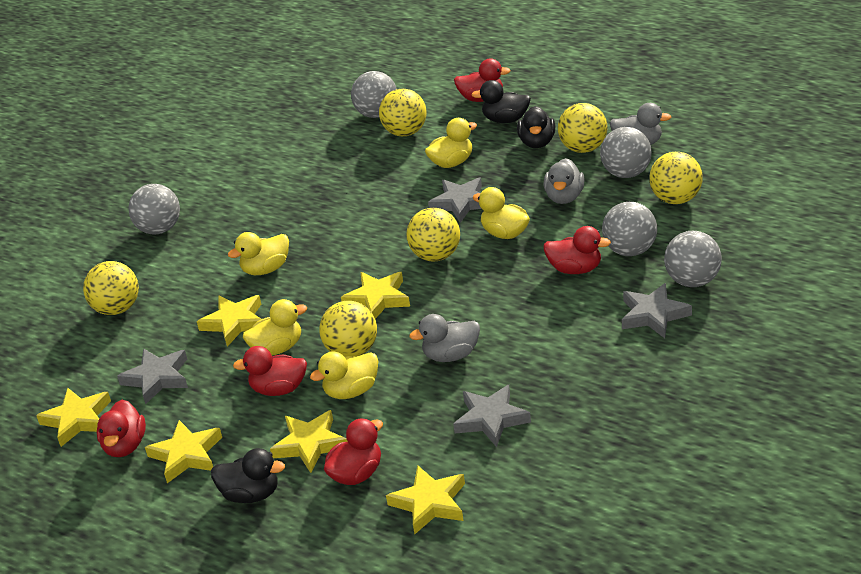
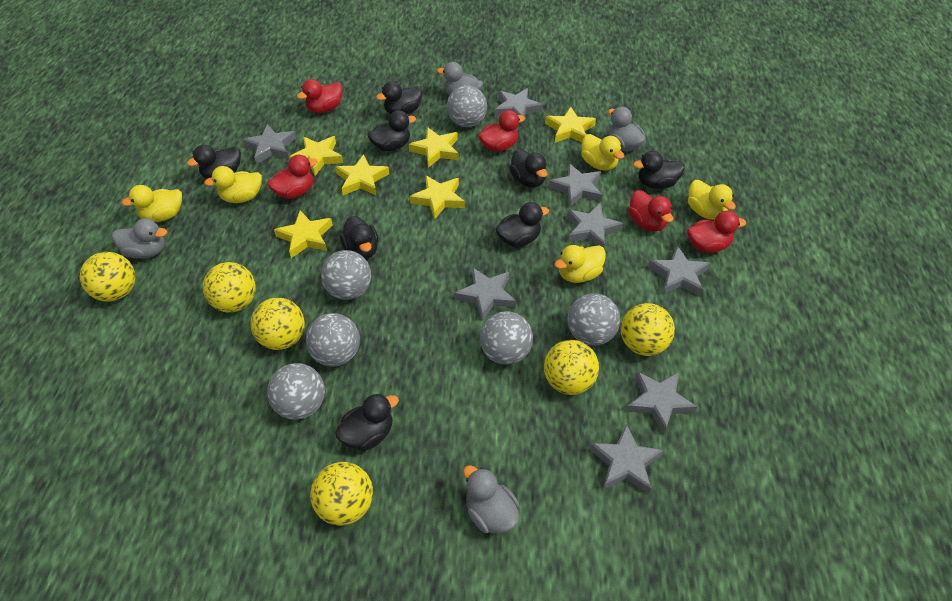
black duck: [211,448,285,503] [471,80,531,123] [517,106,555,148] = 3 -> [187,145,241,179] [335,393,399,451] [340,216,378,259] [368,110,416,151] [376,81,422,114] [496,202,549,247] [509,149,547,188] [633,151,685,189] = 8
grey ball: [128,184,180,234] [351,71,397,118] [600,127,652,178] [602,202,657,256] [664,231,722,287] = 5 -> [267,363,325,420] [306,313,360,366] [321,250,371,300] [447,85,487,127] [480,311,533,365] [567,294,620,346] = 6
grey duck: [409,314,480,362] [544,158,585,204] [610,103,671,145] = 3 -> [112,218,167,258] [437,62,483,95] [463,465,520,534] [608,107,645,151] = 4
grey star: [117,348,188,404] [428,178,482,223] [453,385,531,447] [622,283,692,338] = 4 -> [243,124,296,164] [455,267,516,321] [494,88,543,125] [549,163,602,207] [567,204,623,248] [589,424,664,494] [626,371,698,434] [648,246,710,296] = 8

